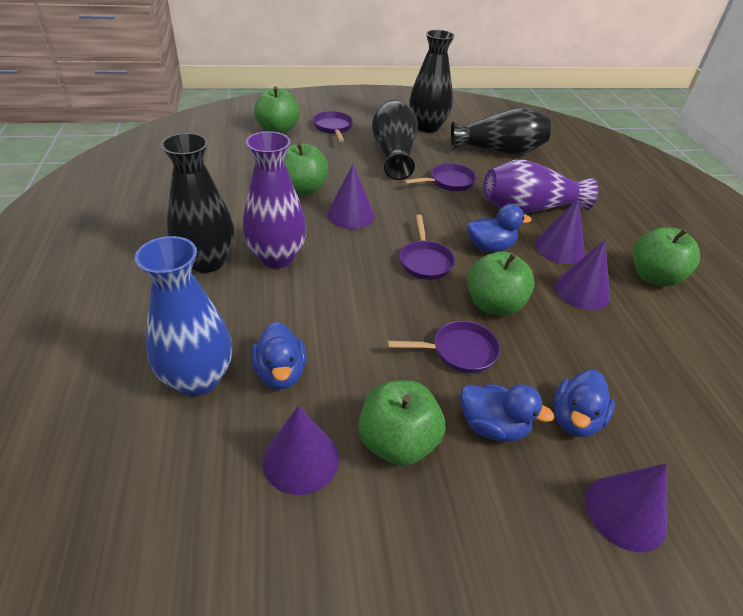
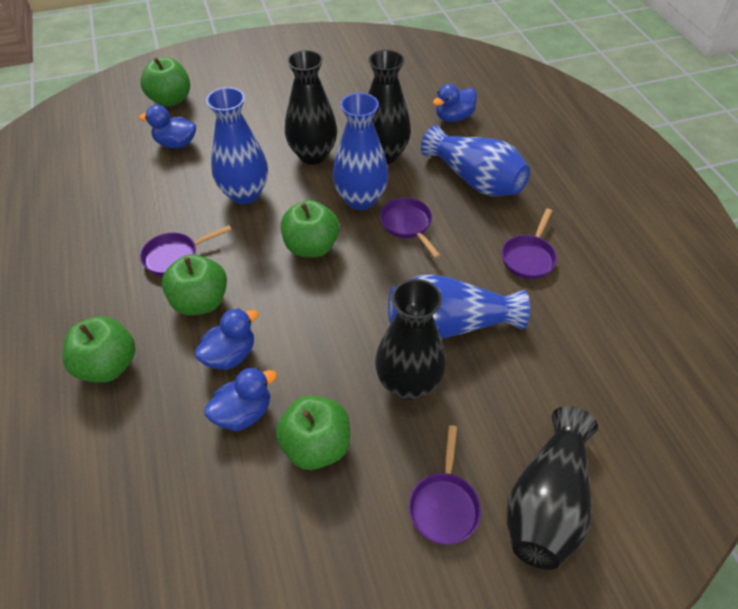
blue vase: [135,236,232,396] = 1 -> [206,87,268,204] [332,93,389,210] [388,274,530,339] [421,125,530,196] = 4
purple cone: [262,406,339,495] [327,164,375,229] [535,198,585,264] [555,240,610,310] [585,463,667,552] = 5 -> none = 0
purple vase: [243,131,307,269] [483,160,598,213] = 2 -> none = 0

